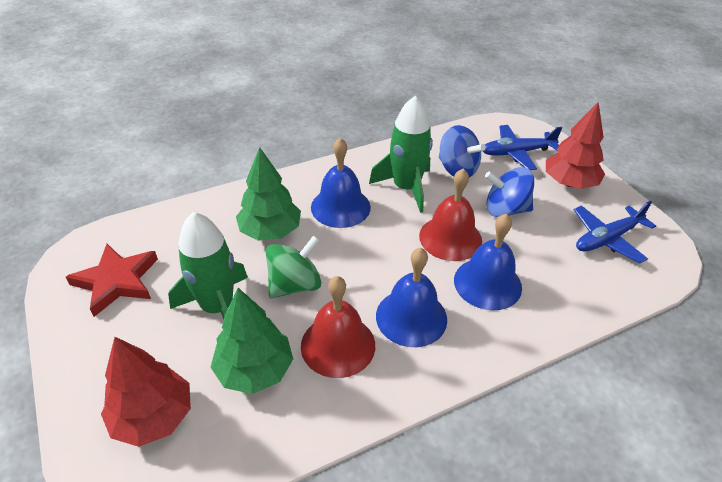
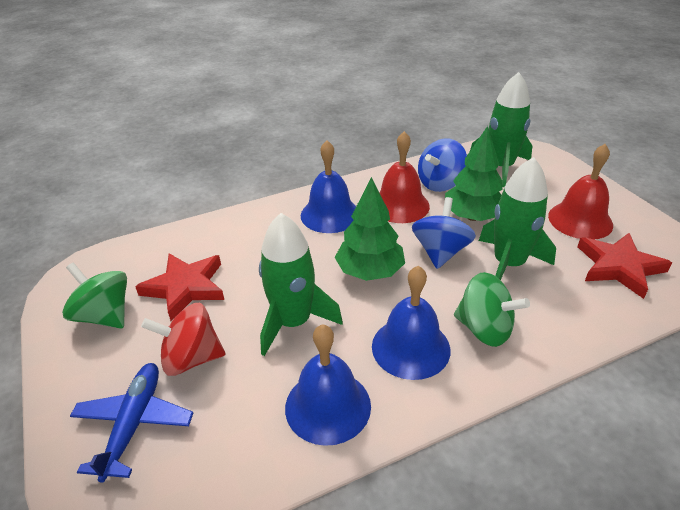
blue plane: [483,125,562,170] [574,201,656,264] = 2 -> [70,363,193,483] = 1
green rocket: [168,212,248,319] [369,96,433,213] = 2 -> [259,213,343,356] [470,72,532,187] [479,157,556,280] = 3
green spinning top: [266,235,321,298] = 1 -> [62,263,127,329] [454,272,530,347] = 2
red spinning top: none = 0 -> [141,303,226,376] = 1
red star: [66,244,158,317] = 1 -> [135,253,224,321] [577,233,672,299] = 2
red tree: [101,337,191,447] [546,102,605,189] = 2 -> none = 0

